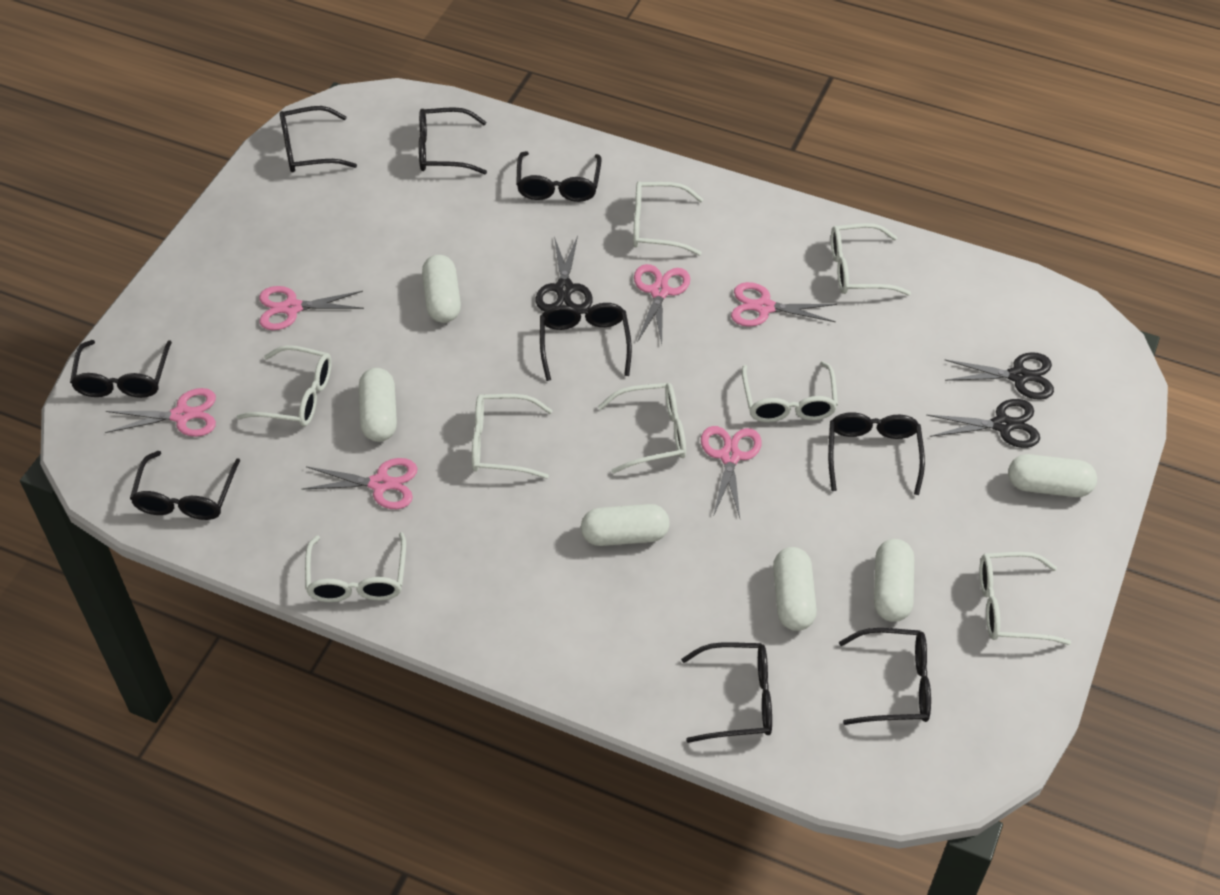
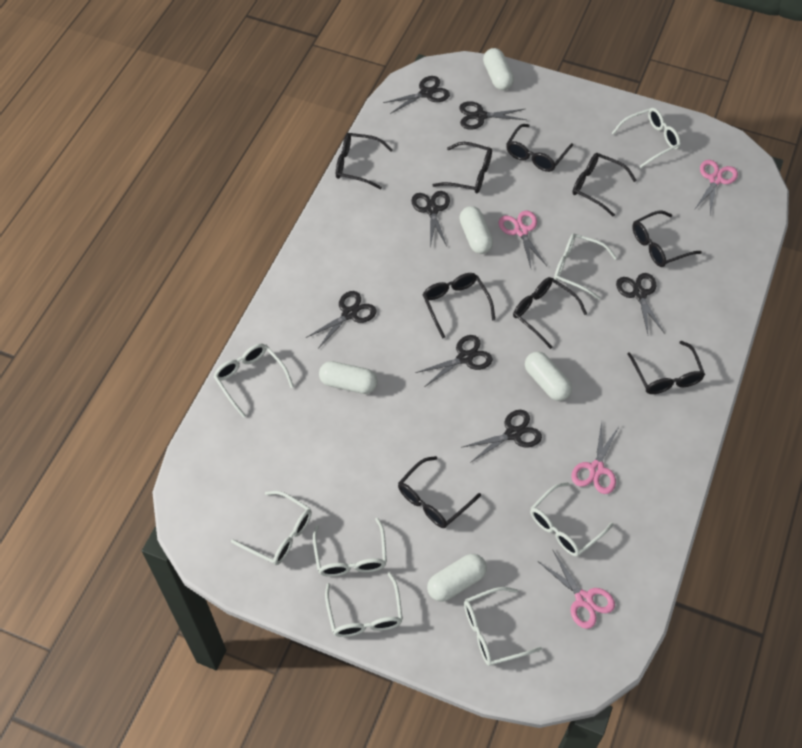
black scissors: [536,236,593,311] [927,399,1040,448] [945,352,1054,400] = 3 -> [306,291,377,349] [383,76,450,114] [411,191,450,248] [415,335,493,386] [459,101,526,129] [463,410,542,463] [616,273,665,334] = 7
pink scissors: [105,388,216,437] [259,286,364,330] [302,458,417,509] [634,264,690,344] [701,426,762,518] [731,282,837,327] = 6 -> [499,210,547,268] [538,549,615,629] [571,420,620,494] [695,160,738,215] = 4
white capsule: [359,368,397,442] [422,255,461,323] [581,504,670,546] [773,547,817,631] [874,539,914,622] [1008,454,1097,497] = 6 -> [319,361,378,394] [427,554,487,602] [459,206,493,254] [483,48,514,90] [525,352,572,401] = 5

